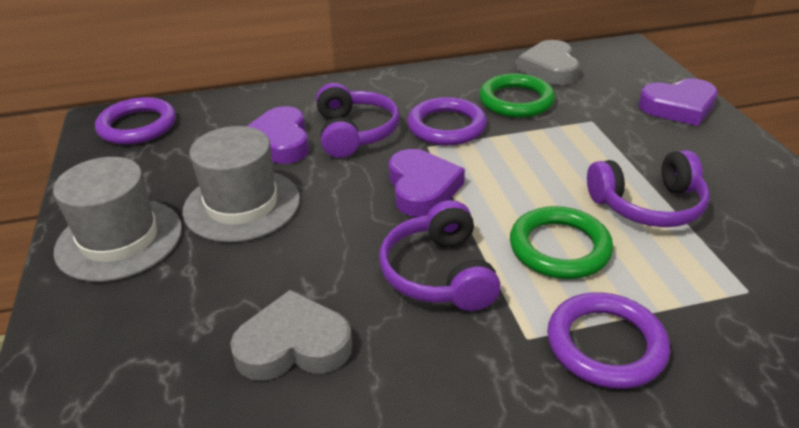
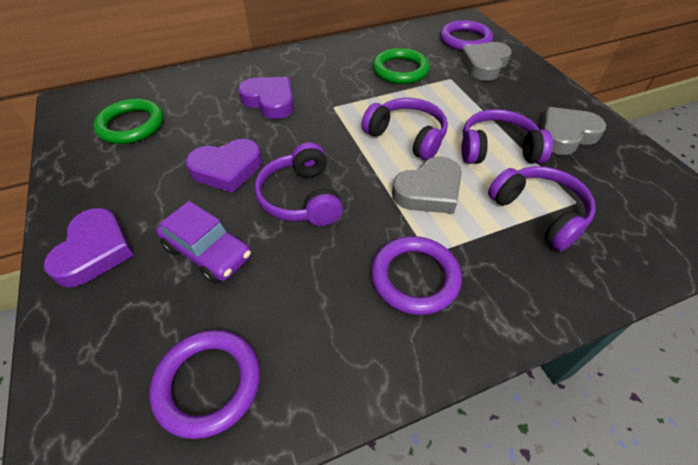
grey hat: [53,157,182,282] [182,126,300,242] = 2 -> none = 0
grey heart: [230,290,352,381] [517,40,579,85] = 2 -> [392,157,462,214] [460,42,512,81] [541,107,606,155] = 3
purple car: none = 0 -> [156,201,251,284] = 1
purple headphones: [316,83,400,158] [379,200,501,311] [587,150,710,227] = 3 -> [255,142,343,226] [361,98,448,161] [461,109,553,164] [488,166,596,251] = 4

